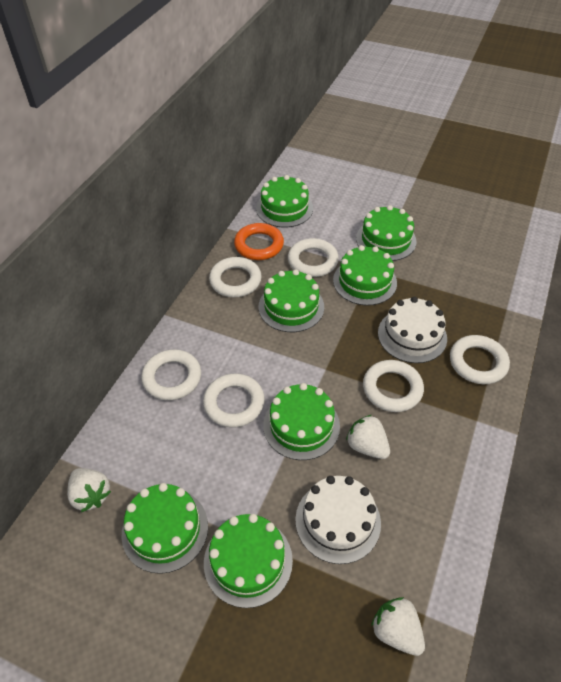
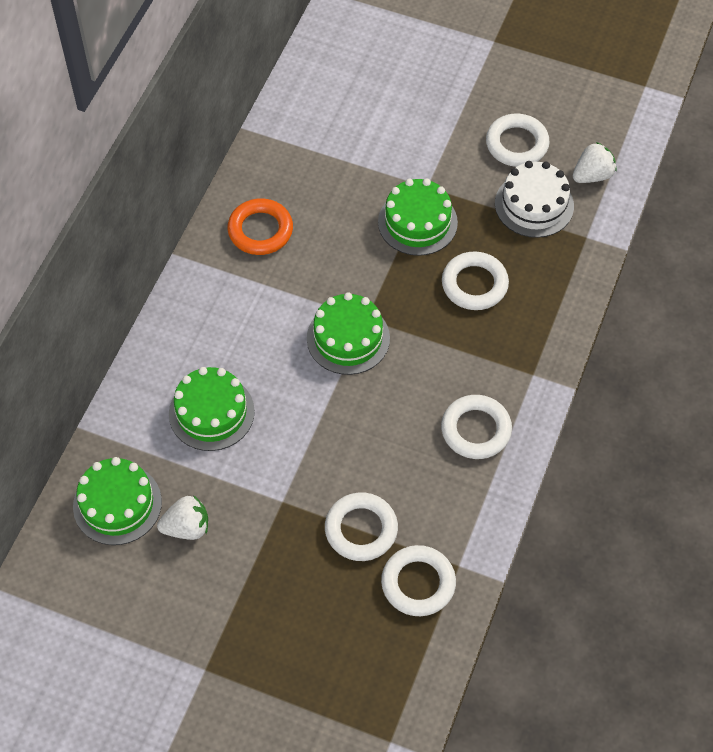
green cake: [122,483,208,574] [204,514,293,608] [256,175,313,227] [258,269,324,332] [263,383,340,460] [333,245,397,306] [356,205,417,261] = 7 -> [73,457,162,545] [169,367,255,451] [307,292,390,375] [378,178,458,256] = 4
white cake: [295,476,381,564] [378,297,447,363] = 2 -> [495,161,574,238] = 1
white ring: [141,349,201,401] [203,374,265,428] [209,257,262,297] [288,238,339,277] [363,360,424,412] [450,335,510,384] = 6 -> [325,492,398,561] [381,545,456,616] [441,395,512,459] [442,251,509,310] [486,114,550,167] = 5
white strawberry: [67,468,111,512] [346,415,390,459] [371,597,425,656] = 3 -> [157,495,208,540] [573,142,616,183] = 2

